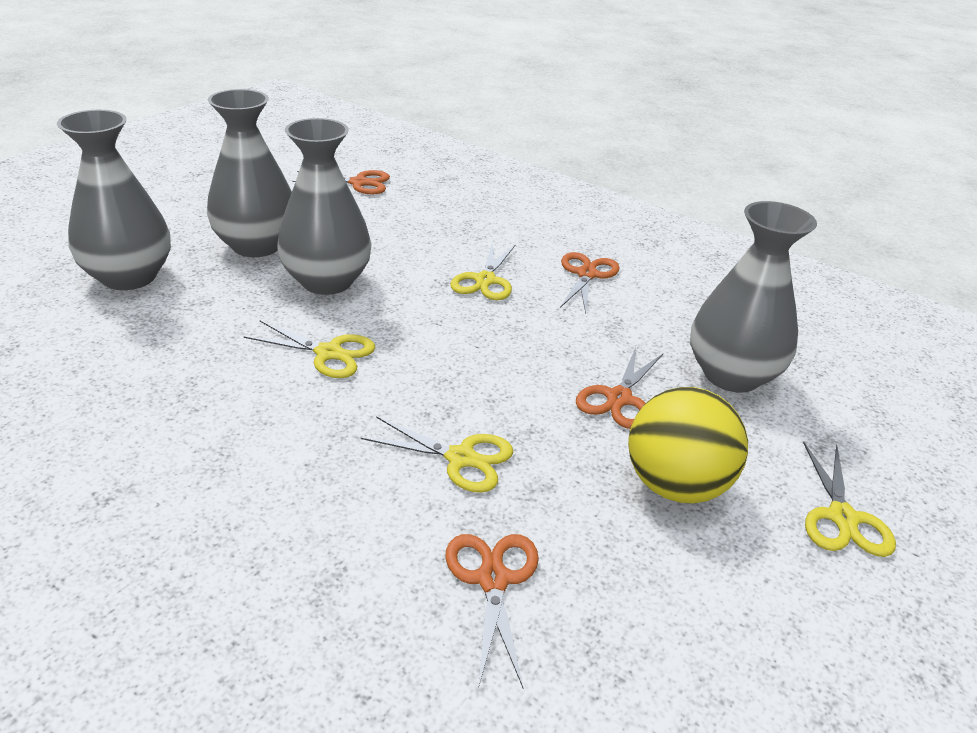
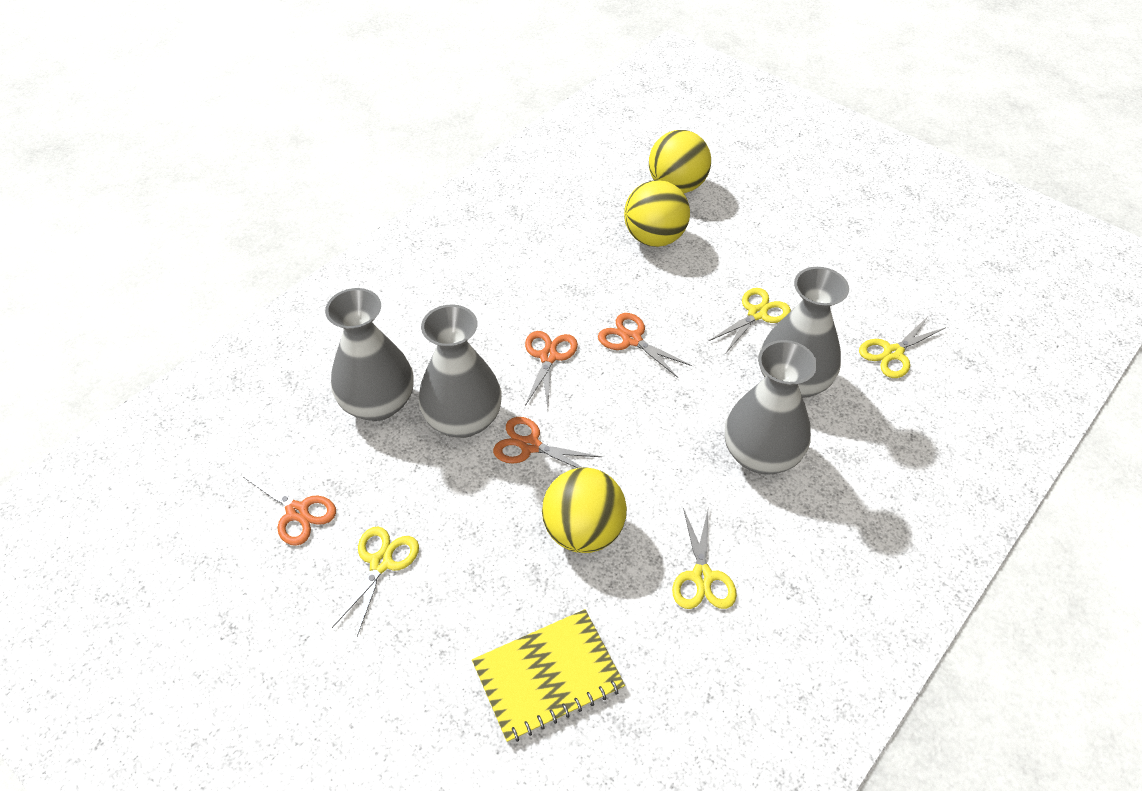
yellow ball: [628,387,748,503] = 1 -> [542,467,627,553] [624,180,690,247] [649,130,711,193] = 3
yellow notebook: none = 0 -> [472,609,625,743] = 1

